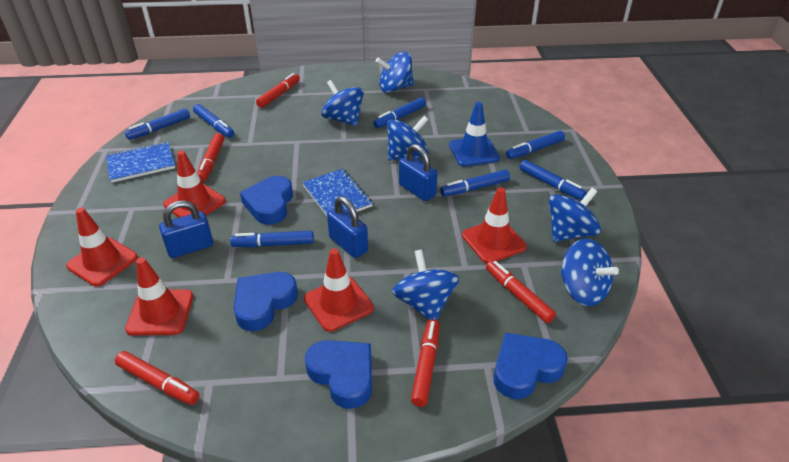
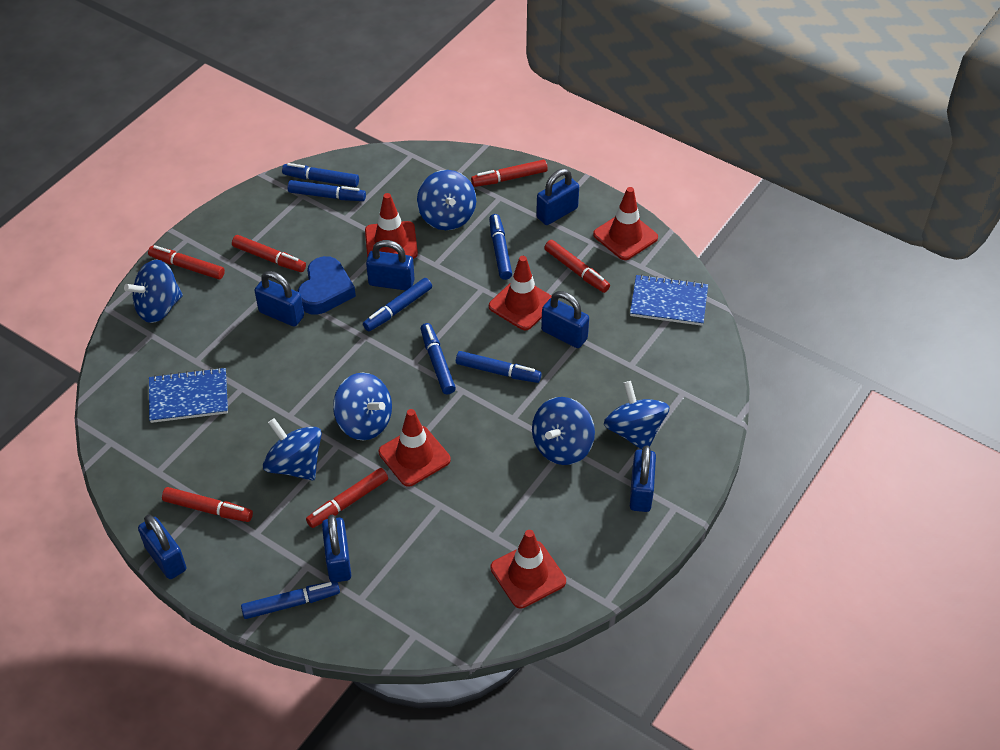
blue heart: [233,272,298,331] [240,176,293,225] [305,340,372,409] [494,333,568,399] = 4 -> [298,256,356,315] = 1
blue padlock: [159,200,213,258] [327,196,368,258] [399,144,437,201] = 3 -> [138,514,187,579] [254,271,304,327] [322,515,351,582] [366,240,415,290] [536,169,579,225] [541,291,589,348] [630,445,656,512] = 7
blue traffic cone: [449,102,500,166] = 1 -> none = 0
red marker: [115,351,200,405] [197,133,224,182] [256,73,300,108] [411,319,440,407] [486,260,556,323] = 5 -> [148,245,225,279] [162,487,253,522] [232,235,306,272] [306,468,388,528] [471,160,548,187] [544,240,610,293] = 6

